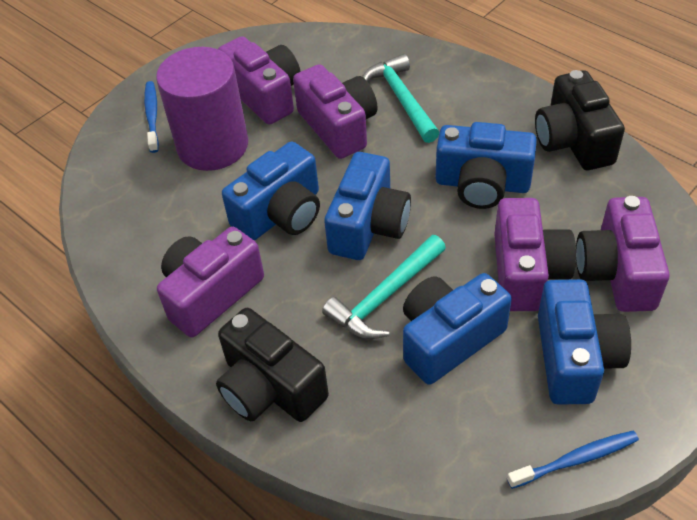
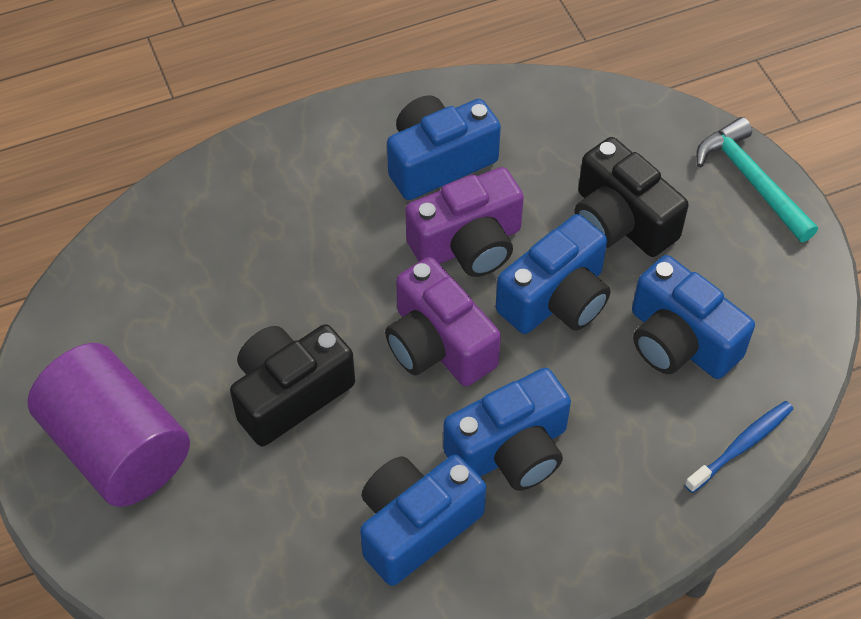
blue toothbrush: [144,81,159,153] [507,431,639,489] = 2 -> [685,401,793,493] = 1
purple camera: [157,227,264,337] [218,36,301,125] [293,64,378,159] [494,198,576,311] [576,196,669,312] = 5 -> [385,257,501,386] [405,167,524,277] = 2
turquoise hammer: [322,235,446,339] [362,54,439,143] = 2 -> [696,117,818,242] = 1

